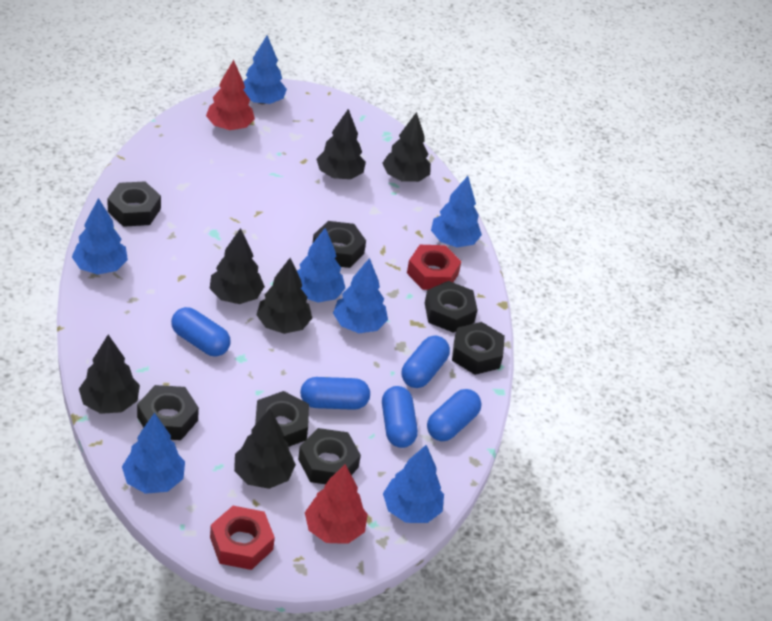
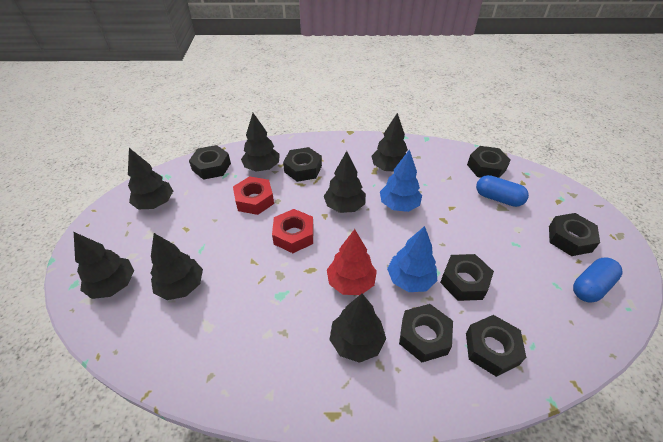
black tree: [79,335,140,414] [209,228,265,304] [234,409,296,489] [257,258,312,334] [317,109,366,179] [382,112,431,182] = 6 -> [74,232,134,299] [128,148,173,209] [150,233,203,300] [241,113,280,171] [324,151,366,213] [330,294,386,363] [372,113,408,171] = 7
blue capsule: [171,307,231,357] [300,377,370,410] [382,386,418,448] [402,335,450,388] [427,389,482,441] = 5 -> [476,175,529,207] [573,258,622,303] = 2
blue tree: [72,198,128,275] [122,413,185,494] [243,35,287,104] [297,228,346,303] [333,258,388,333] [383,445,444,523] [431,176,482,248] = 7 -> [380,149,422,212] [387,226,437,292] = 2
red tree: [206,60,255,130] [305,464,368,544] = 2 -> [327,229,377,295] = 1

